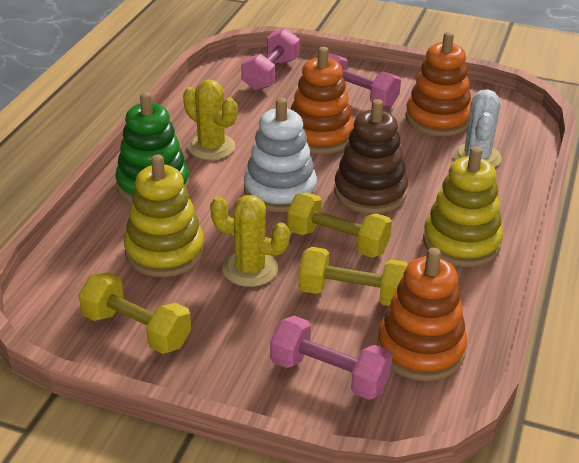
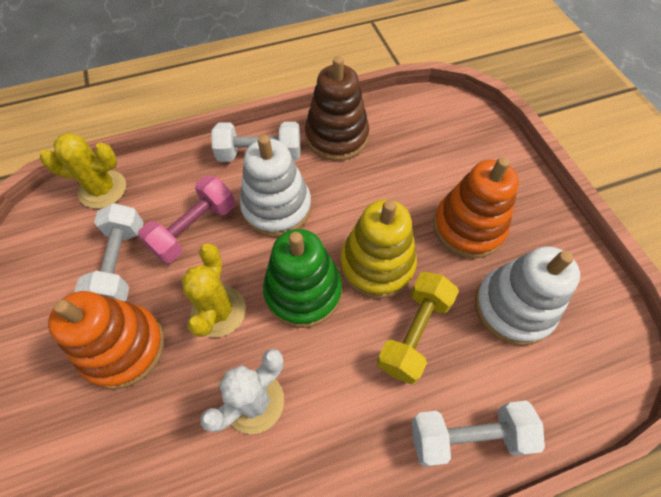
orange stacking toy: [291,47,354,154] [377,248,467,381] [405,32,471,136] = 3 -> [48,291,165,390] [433,157,519,259] = 2
pink dumbbell: [241,28,300,91] [270,316,393,400] [328,53,401,108] = 3 -> [138,176,235,263] = 1
white dumbbell: none = 0 -> [75,203,144,301] [211,122,300,162] [412,401,545,467] = 3
white stacking toy: [244,98,317,212] = 1 -> [240,135,311,237] [475,246,580,346] = 2
yellow dumbbell: [79,272,191,354] [287,192,392,258] [298,247,408,306] = 3 -> [377,272,459,385] = 1
yellow stacking toy: [124,154,205,277] [423,146,503,267] = 2 -> [340,199,417,299] = 1

